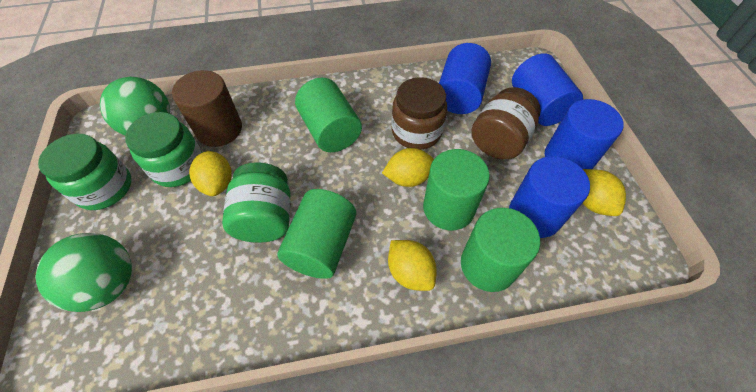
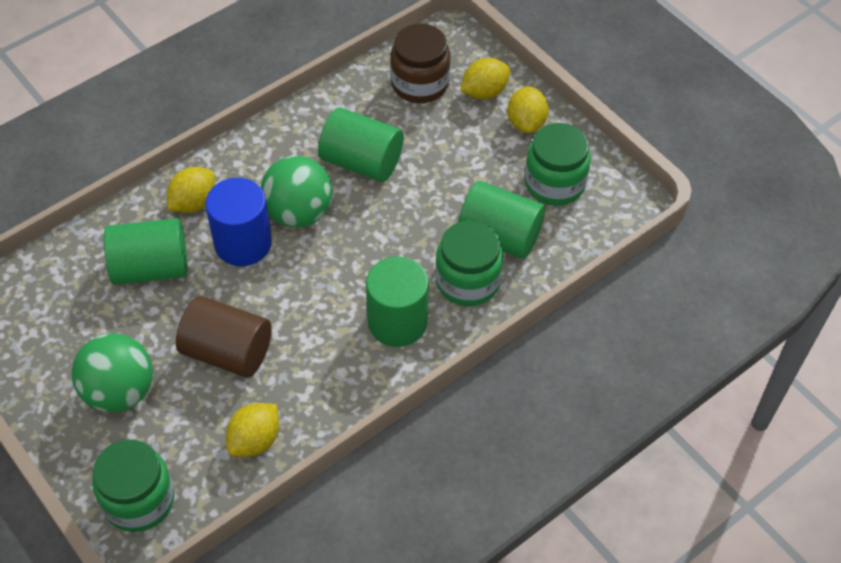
blue cylinder: [439,43,491,114] [509,156,590,238] [512,53,583,126] [545,99,623,169] = 4 -> [205,178,272,266] = 1
brown jar: [392,77,447,150] [471,87,541,159] = 2 -> [390,24,451,103] = 1

